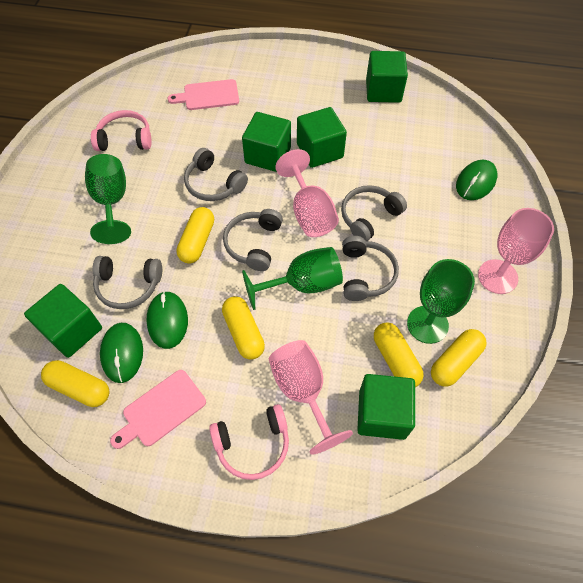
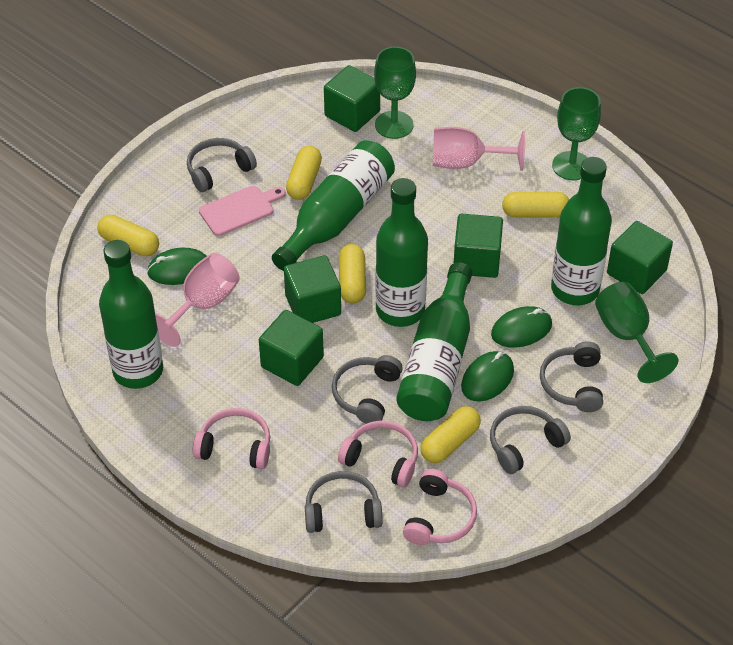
green bottle: none = 0 -> [99,240,163,389] [272,140,395,271] [375,178,428,327] [396,262,472,421] [551,157,612,305] = 5
pink cutting board: [110,370,206,449] [168,79,239,110] = 2 -> [199,185,286,236] = 1
pink goblet: [269,340,353,455] [276,149,339,237] [478,208,554,294] = 3 -> [155,253,240,347] [433,127,525,171] = 2
pink headphones: [91,110,152,151] [209,404,289,480] = 2 -> [193,408,270,469] [338,420,418,487] [403,469,477,545] = 3

